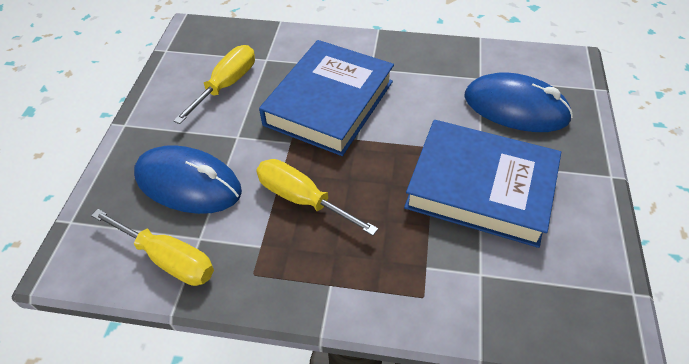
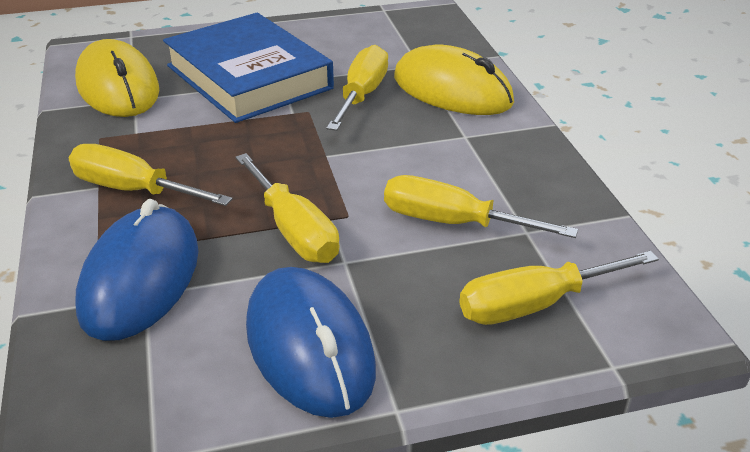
blue book: [259,40,394,156] [404,120,561,248] = 2 -> [163,13,334,123] = 1
yellow mouse: none = 0 -> [75,39,160,117] [394,45,514,115] = 2
yellow screwdriver: [91,209,214,286] [173,45,255,124] [256,159,378,236] = 3 -> [69,144,233,206] [235,153,340,263] [326,45,388,131] [384,175,578,238] [459,251,659,325] = 5

